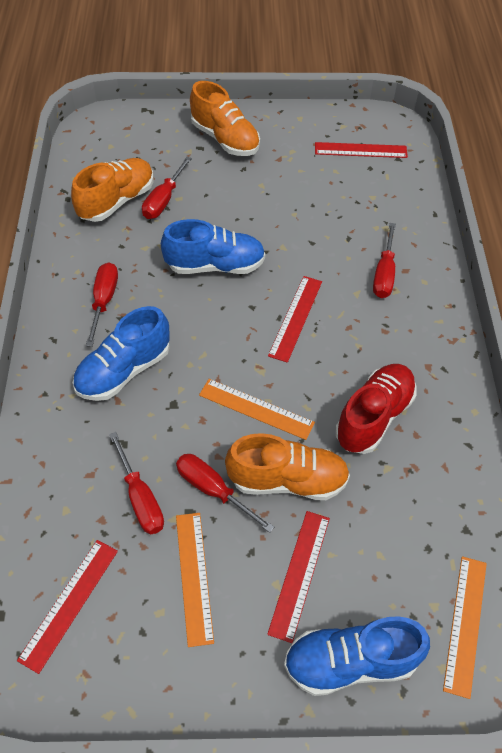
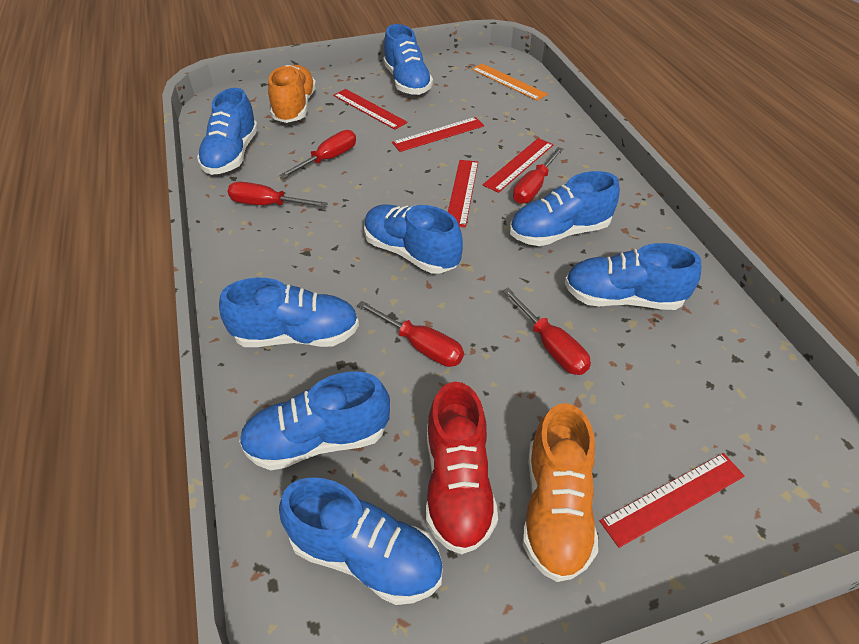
blue shoe: [73,306,170,401] [161,219,265,274] [284,616,430,696] = 3 -> [197,88,258,175] [219,278,359,347] [239,371,390,470] [279,477,443,605] [364,205,463,274] [383,24,433,95] [510,171,620,246] [565,243,701,310] = 8
orange ruler: [176,513,214,647] [199,379,315,440] [443,556,487,699] = 3 -> [472,64,548,101] = 1
orange shoe: [71,158,153,222] [190,81,260,156] [225,433,350,500] = 3 -> [268,65,316,123] [523,403,598,582] = 2
red ruler: [17,540,118,674] [267,511,330,643] [268,276,322,363] [315,142,408,158] = 4 -> [333,89,408,130] [392,117,484,152] [448,160,478,228] [483,138,554,193] [600,453,745,548] = 5

